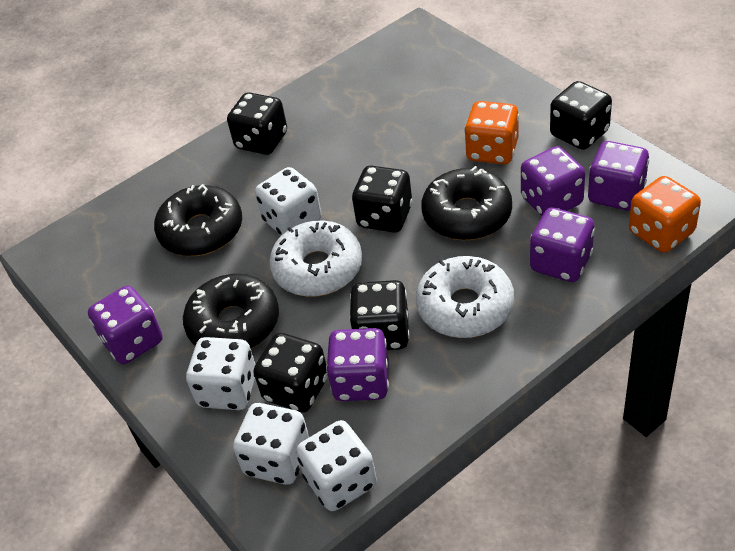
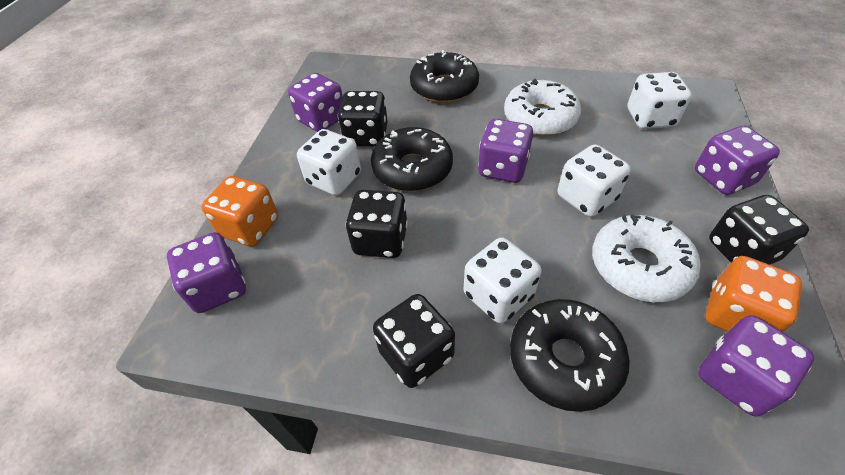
black dice: [227,92,287,155] [254,333,328,413] [349,280,410,350] [352,166,413,233] [550,81,612,150] = 5 -> [338,91,388,146] [346,190,408,258] [373,294,455,388] [709,195,809,265] = 4

